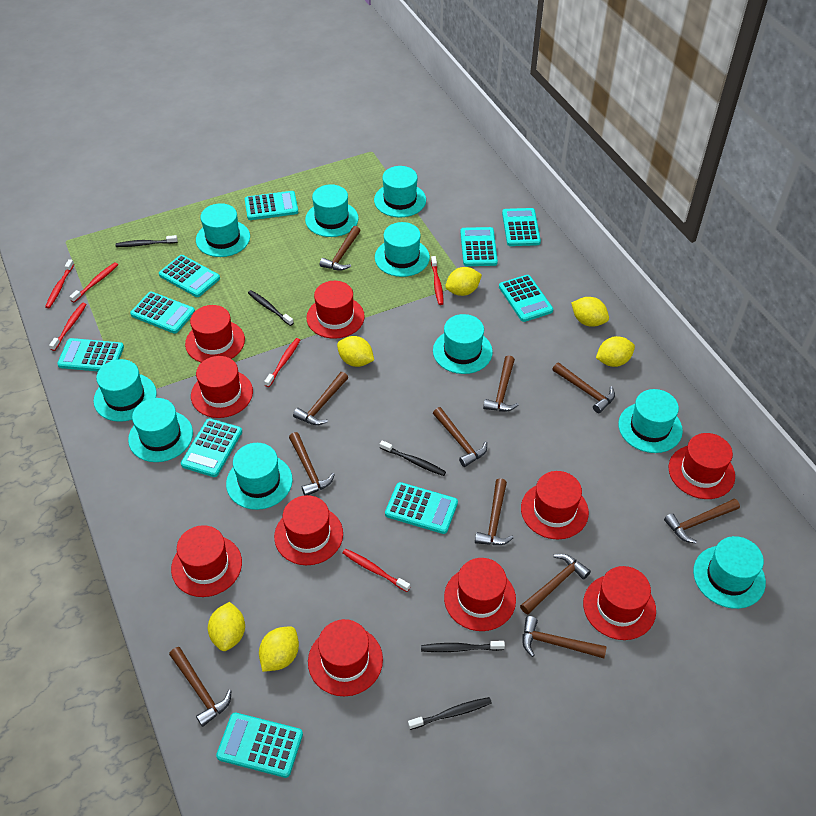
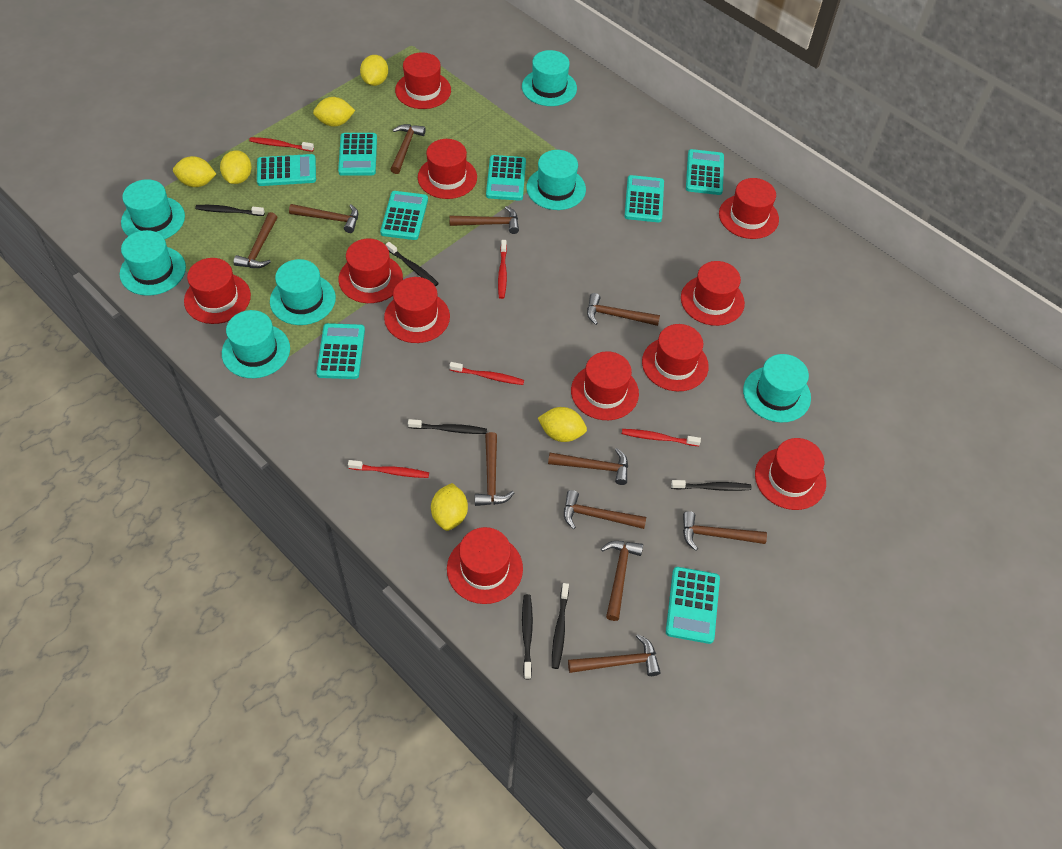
black toothbrush: [116,235,178,247] [248,290,294,326] [380,440,446,476] [408,697,492,730] [421,641,505,652] = 5 -> [195,205,265,216] [386,242,439,286] [408,419,487,434] [522,594,533,679] [552,583,569,669] [671,480,752,491] = 6
red hat: [171,525,242,597] [185,305,245,363] [191,356,253,418] [274,495,343,565] [306,281,365,339] [308,619,383,696] [444,558,516,631] [521,471,589,540] [583,566,656,640] [669,433,735,499] = 10 -> [184,258,251,324] [338,239,403,303] [384,277,450,343] [395,52,451,109] [418,139,477,199] [447,527,523,604] [571,351,639,420] [642,324,709,391] [681,261,745,326] [719,178,779,239] [755,438,826,510] = 11
red toothbrush: [45,259,74,308] [49,303,87,351] [69,262,118,303] [264,338,300,387] [342,549,410,592] [431,256,444,305] = 6 -> [249,137,314,152] [348,460,429,478] [449,362,524,385] [498,240,507,299] [622,429,701,446] = 5
turquoise calculator: [57,338,124,371] [130,292,195,334] [159,255,220,297] [181,418,242,477] [216,713,303,778] [245,191,298,220] [385,482,458,534] [460,227,498,266] [499,275,553,322] [502,208,541,246] = 10 -> [257,154,316,186] [316,323,365,379] [338,133,377,176] [380,191,428,240] [486,155,526,201] [625,175,664,222] [666,567,720,644] [686,149,724,195] = 8
turquoise hat: [94,359,157,422] [128,398,193,462] [196,203,250,257] [226,443,293,510] [305,184,359,237] [374,166,426,217] [375,222,430,277] [433,314,493,374] [618,389,683,453] [693,536,766,609] = 10 -> [120,230,186,296] [121,179,185,239] [222,310,290,378] [270,259,336,325] [522,50,577,106] [527,150,586,210] [743,354,811,423] = 7

